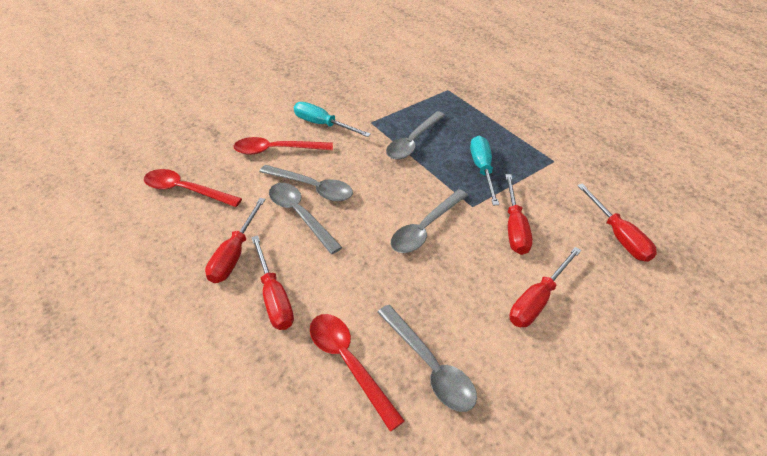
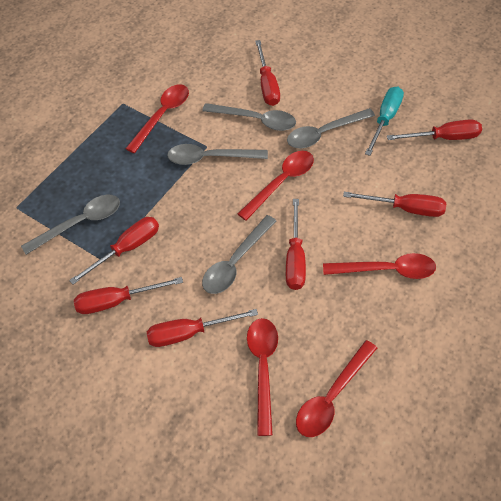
red screwdriver: [205,198,266,283] [251,235,294,330] [505,174,533,255] [509,247,581,327] [577,184,657,262] = 5 -> [69,217,159,285] [74,277,183,314] [146,309,258,347] [255,40,280,106] [286,199,306,290] [343,192,446,217] [387,119,482,140] = 7
red spoon: [144,169,242,207] [233,137,333,155] [310,314,405,431] = 3 -> [125,84,189,153] [237,151,314,221] [247,318,278,436] [296,340,377,437] [323,253,436,279] = 5
turquoise screwdriver: [294,102,371,137] [470,136,499,205] = 2 -> [365,86,404,156] = 1

